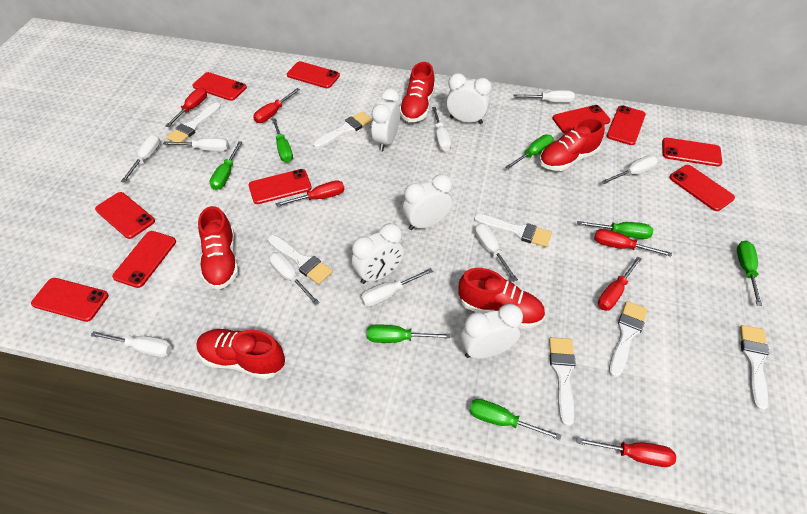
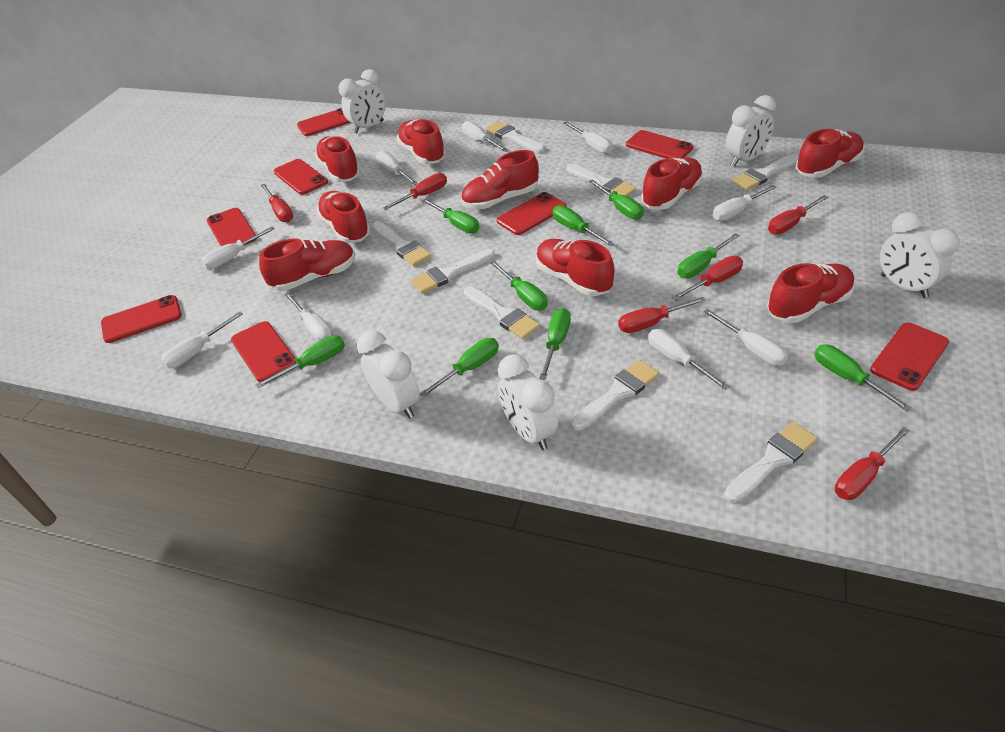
green screwdriver: [210,141,243,190] [272,118,293,162] [367,324,451,343] [469,399,561,440] [506,135,554,169] [577,221,653,239] [737,241,762,306] = 7 -> [255,335,345,388] [420,338,499,398] [422,199,479,233] [490,261,548,310] [539,308,571,380] [553,205,614,246] [588,179,644,220] [677,233,740,278] [815,344,912,412] = 9
red phone: [31,278,108,322] [95,192,155,239] [112,231,176,288] [192,72,247,101] [249,169,312,204] [287,61,340,88] [552,105,611,133] [607,105,646,145] [662,138,722,167] [669,165,735,211] = 10 -> [101,295,182,343] [207,208,257,246] [231,321,296,382] [274,159,328,195] [297,108,351,136] [497,192,566,235] [626,130,693,159] [870,322,949,391] = 8
red shoe: [196,329,285,379] [198,206,238,289] [400,62,435,122] [458,268,545,329] [539,118,605,171] = 5 -> [259,238,355,291] [315,136,361,182] [316,191,371,243] [396,119,446,164] [461,150,539,209] [536,239,615,296] [641,157,703,210] [767,263,855,323] [796,129,864,178] = 9
white brush: [166,103,221,142] [268,235,333,285] [313,112,372,148] [474,214,552,247] [549,337,576,426] [609,301,648,378] [740,325,769,411] = 7 -> [372,221,431,266] [411,249,495,294] [463,286,540,339] [486,121,545,153] [567,164,637,196] [571,360,659,430] [724,422,818,503] [732,154,799,190] = 8

